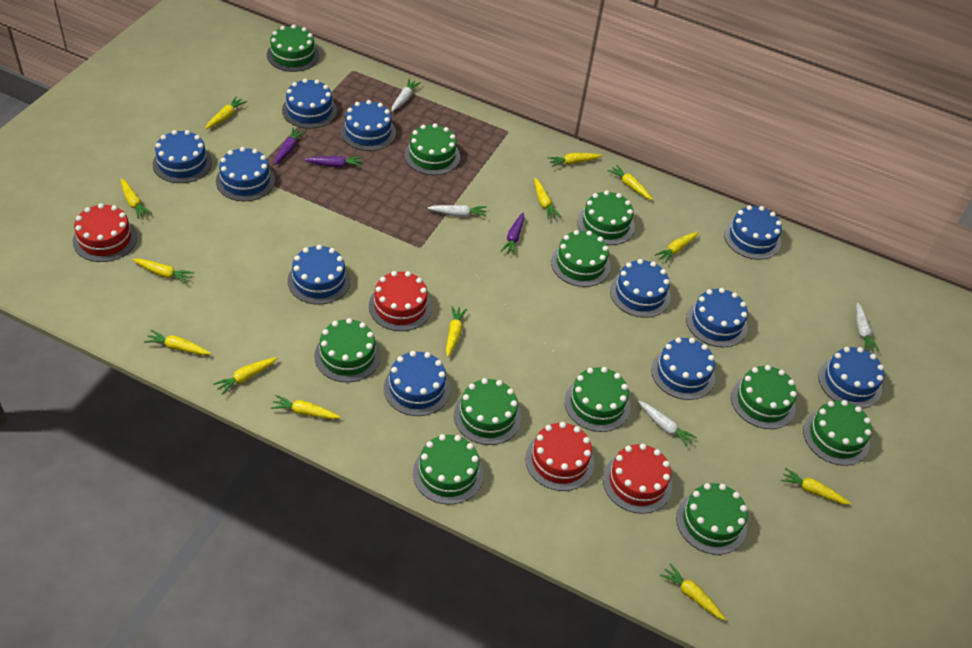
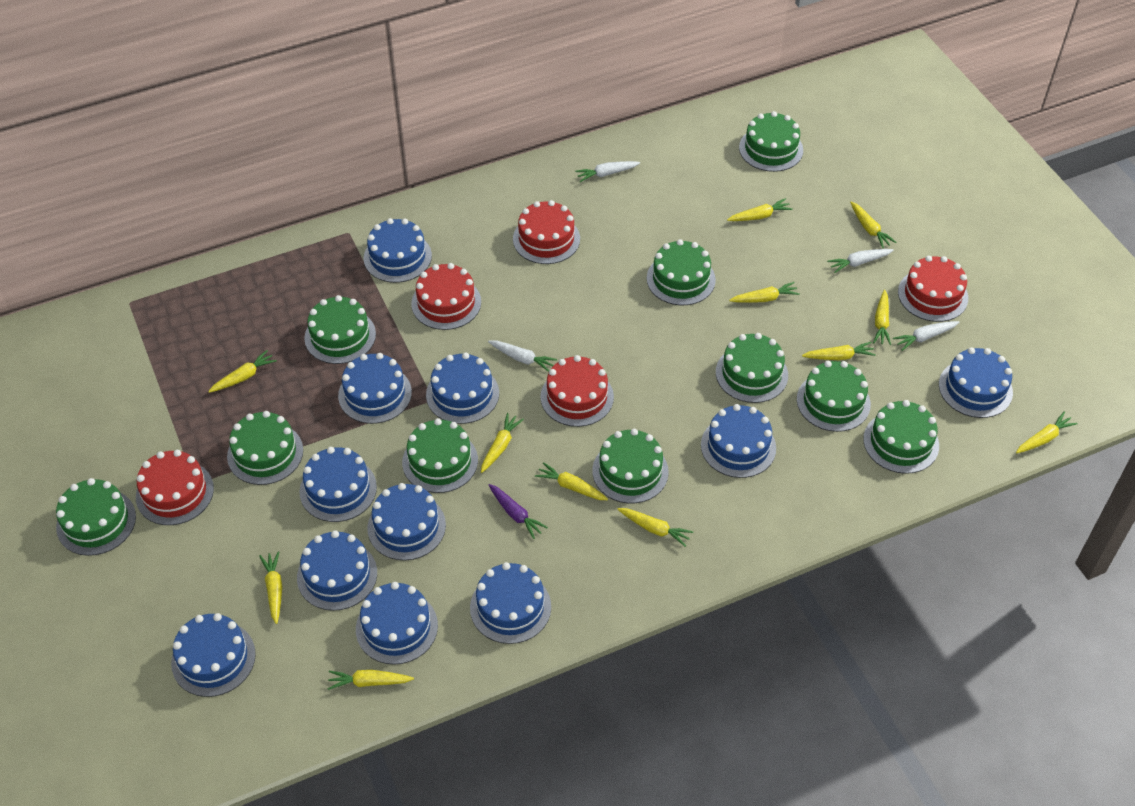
green cake: [267,24,319,72] [314,318,381,382] [404,123,460,175] [413,434,484,505] [454,378,521,445] [551,230,611,287] [564,367,630,432] [577,190,635,245] [676,483,748,555] [731,365,797,429] [803,400,872,466] = 11 -> [56,478,136,556] [227,411,303,485] [304,295,376,364] [402,418,478,493] [592,429,669,503] [647,239,716,305] [716,333,788,403] [739,111,803,172] [797,361,871,432] [863,400,939,474] = 10
purple carrot: [274,128,306,165] [304,156,363,167] [501,213,524,255] = 3 -> [489,484,548,539] = 1
red cake: [73,203,137,262] [369,271,432,331] [525,422,594,491] [603,443,672,514] = 4 -> [136,450,214,525] [411,263,481,330] [513,200,580,264] [540,355,614,427] [898,256,968,322] = 5
yellow carrot: [120,178,152,219] [132,259,194,284] [144,330,211,355] [205,96,247,129] [213,357,277,395] [271,395,341,419] [446,306,467,357] [534,178,561,219] [548,153,602,167] [607,165,653,200] [655,232,698,264] [660,563,726,620] [781,468,851,504] = 13 -> [208,350,277,393] [259,552,282,624] [328,670,414,690] [481,413,524,473] [535,462,608,500] [617,508,693,547] [727,198,793,221] [729,282,800,303] [802,342,876,360] [850,201,896,248] [873,290,891,345] [1016,412,1078,453] = 12

